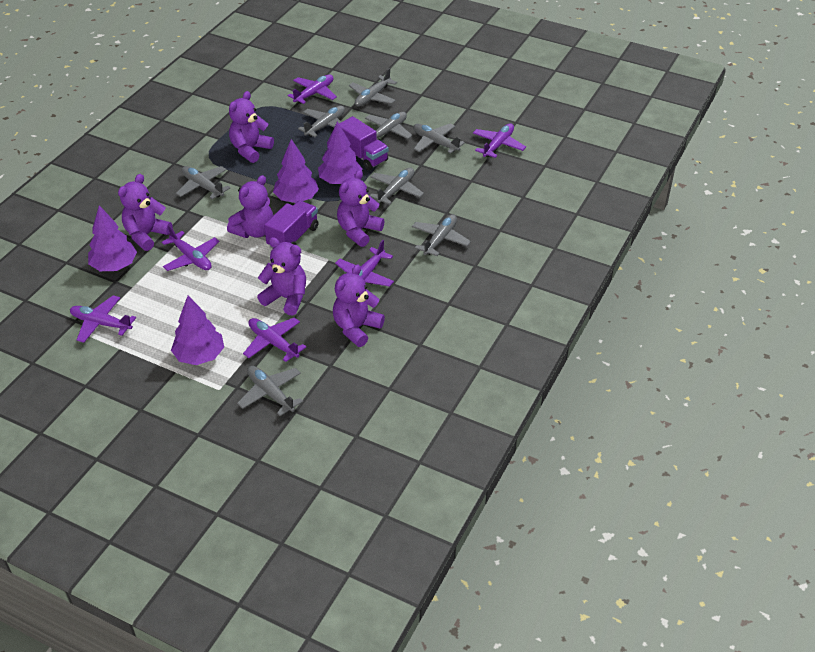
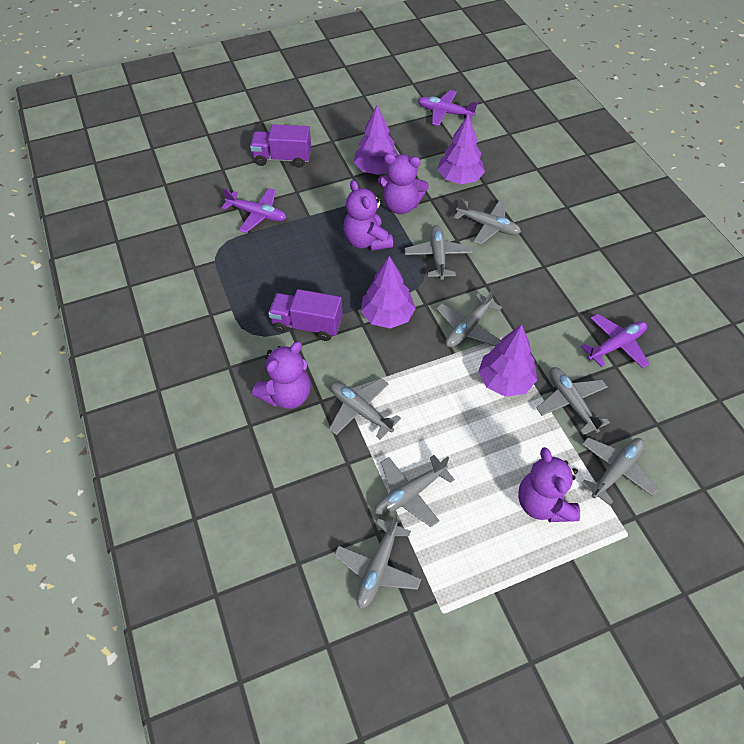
purple plane: [70,295,136,343] [162,225,220,271] [243,318,306,362] [288,75,337,104] [335,240,394,287] [473,123,526,158] = 6 -> [221,188,286,233] [418,90,478,126] [581,314,650,369] = 3
purple teddy bear: [118,174,173,251] [227,175,273,238] [229,91,274,163] [257,237,306,316] [333,265,385,347] [337,170,384,247] = 6 -> [252,342,311,409] [343,180,393,251] [378,153,429,214] [518,447,580,522] = 4

